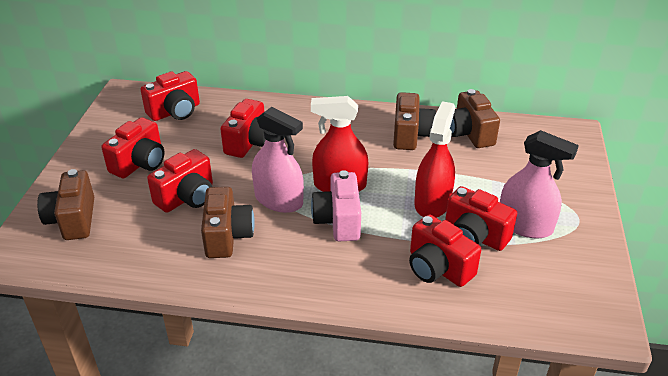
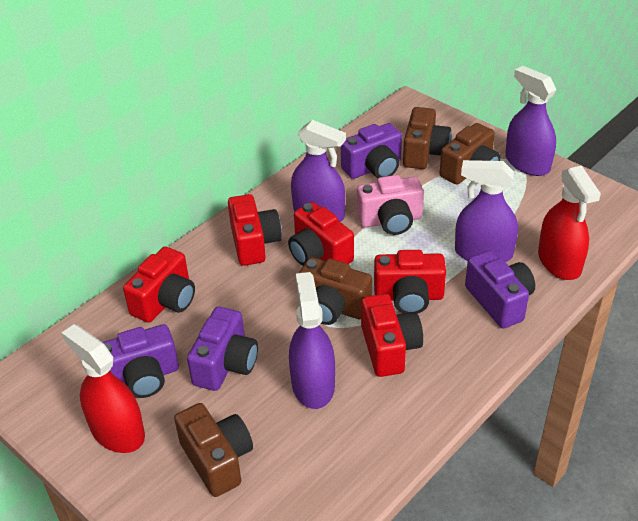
pink spray bottle: [252,107,304,213] [500,130,579,239] = 2 -> none = 0
purple camera: none = 0 -> [102,324,179,398] [187,307,258,391] [341,123,402,179] [465,251,535,329] = 4
purple spray bottle: none = 0 -> [289,272,335,409] [291,120,346,222] [455,160,518,262] [505,66,556,176] = 4
red camera: [101,117,165,179] [140,71,200,121] [147,149,213,213] [220,99,266,158] [409,214,481,287] [445,186,517,251] = 6 -> [123,246,195,323] [228,194,282,266] [288,202,354,266] [361,294,423,377] [374,250,446,314] = 5

